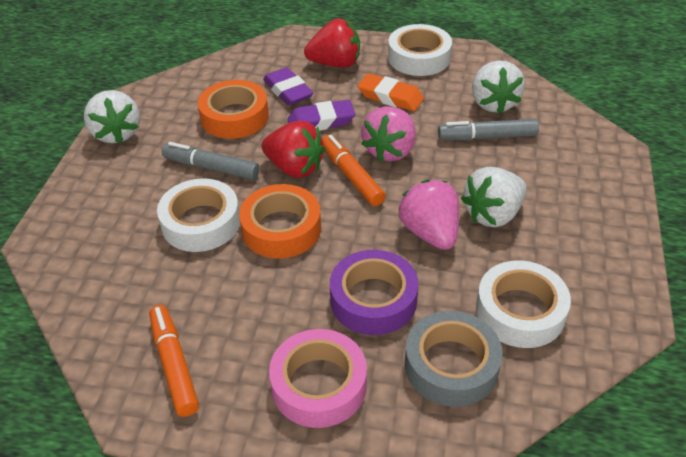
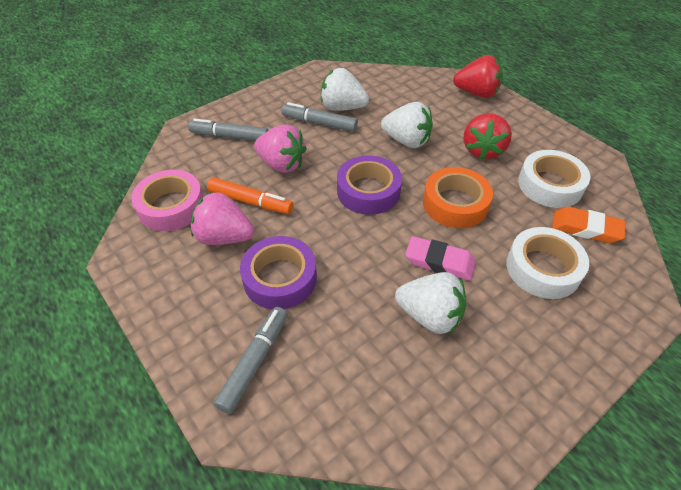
grey marker: [162,142,259,180] [438,119,539,140] = 2 -> [188,118,268,141] [214,307,287,414] [281,102,358,132] = 3
grey tape: [405,311,503,407] = 1 -> none = 0
orange marker: [149,305,199,417] [322,135,386,206] = 2 -> [207,177,293,214] = 1
orange tape: [198,80,269,139] [239,184,321,259] = 2 -> [423,167,493,228] = 1
pink eraser: none = 0 -> [405,236,476,281] = 1
purple eraser: [263,67,313,106] [287,100,356,131] = 2 -> none = 0
purple tape: [330,250,419,335] = 1 -> [240,236,317,309] [337,155,402,215] = 2
white tape: [157,178,240,252] [388,24,452,76] [476,260,571,348] = 3 -> [506,227,589,299] [518,150,590,208] = 2

